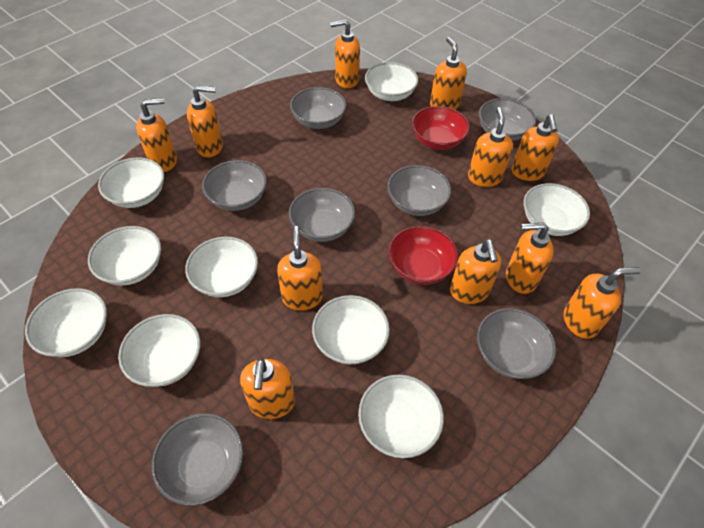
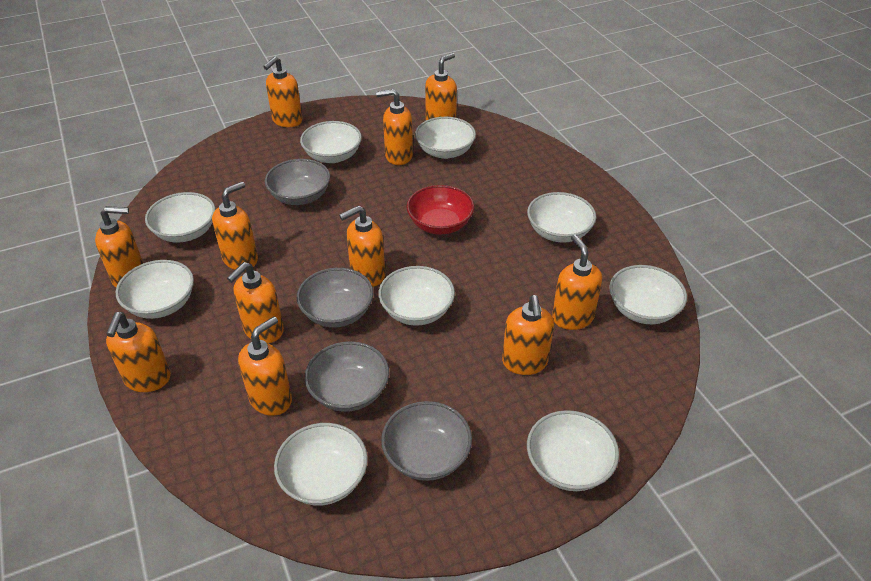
grey bowl: [152,413,243,506] [202,160,267,211] [289,188,355,242] [290,87,346,129] [387,165,451,216] [477,308,556,379] [479,98,536,141] = 7 -> [265,159,330,205] [297,268,373,328] [305,341,389,412] [381,401,472,481] = 4
red bowl: [388,226,458,285] [412,106,470,150] = 2 -> [406,185,474,235] = 1

